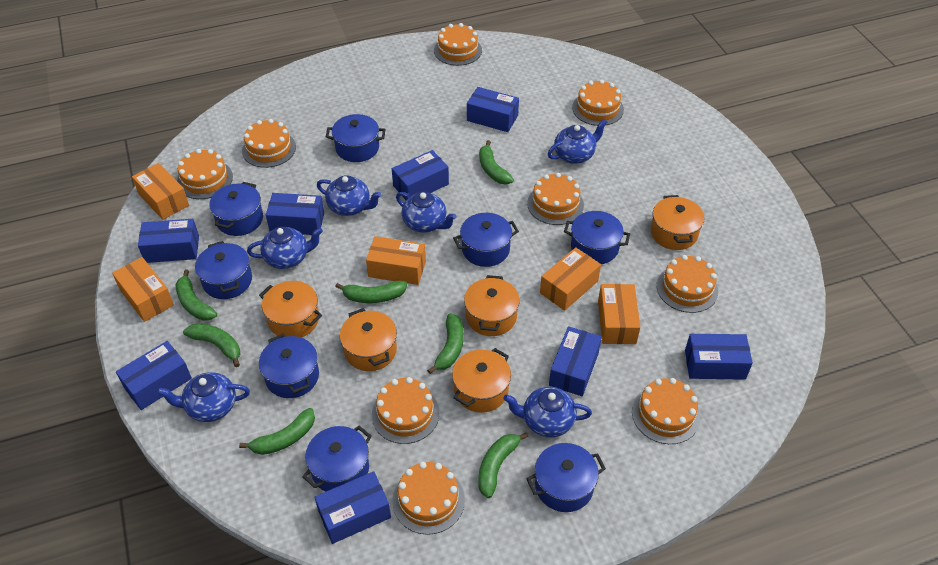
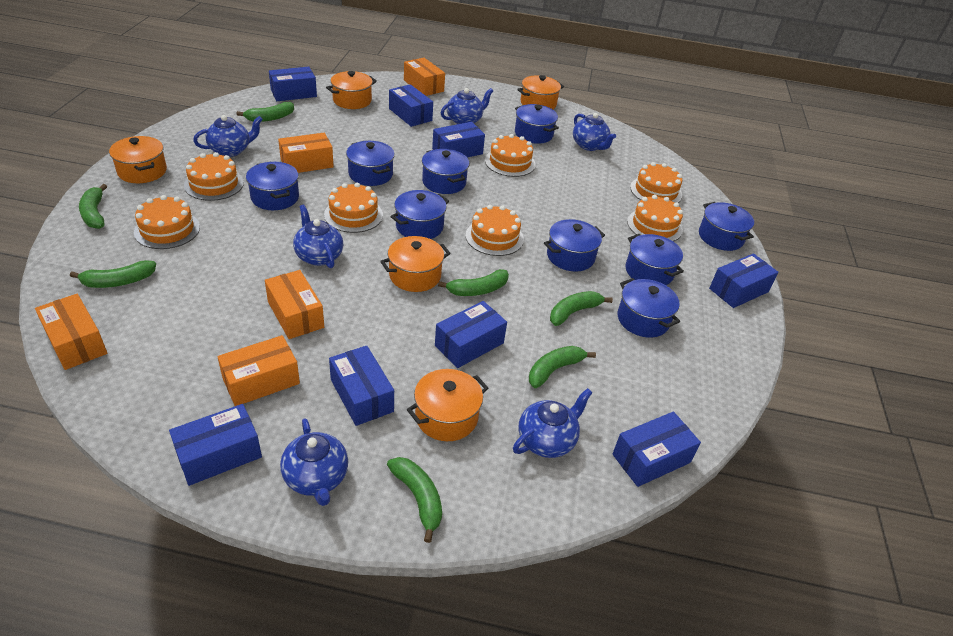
blue pot: [195,241,252,299] [209,182,263,236] [259,334,319,398] [302,426,372,492] [326,114,386,162] [453,213,519,267] [526,443,606,512] [564,211,630,264] = 8 -> [246,162,299,210] [346,141,395,186] [391,190,449,239] [422,149,469,194] [515,104,559,144] [544,219,605,272] [618,278,680,338] [626,234,684,285] [699,202,754,251] = 9
orange cake: [177,149,233,199] [242,119,296,168] [372,377,439,444] [393,462,465,535] [434,23,482,66] [527,173,584,225] [572,80,624,126] [632,378,700,444] [657,255,718,313] = 9 -> [134,195,200,249] [184,152,244,201] [324,183,383,233] [465,205,524,256] [485,134,536,177] [627,195,683,242] [630,162,682,203] = 7

